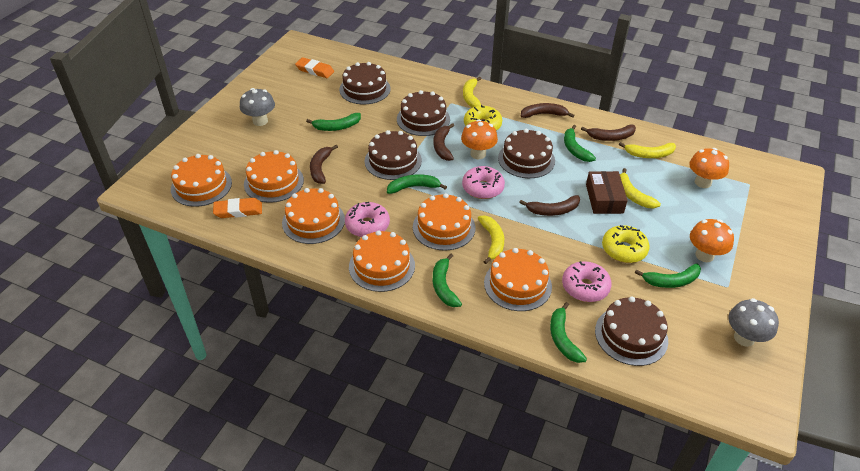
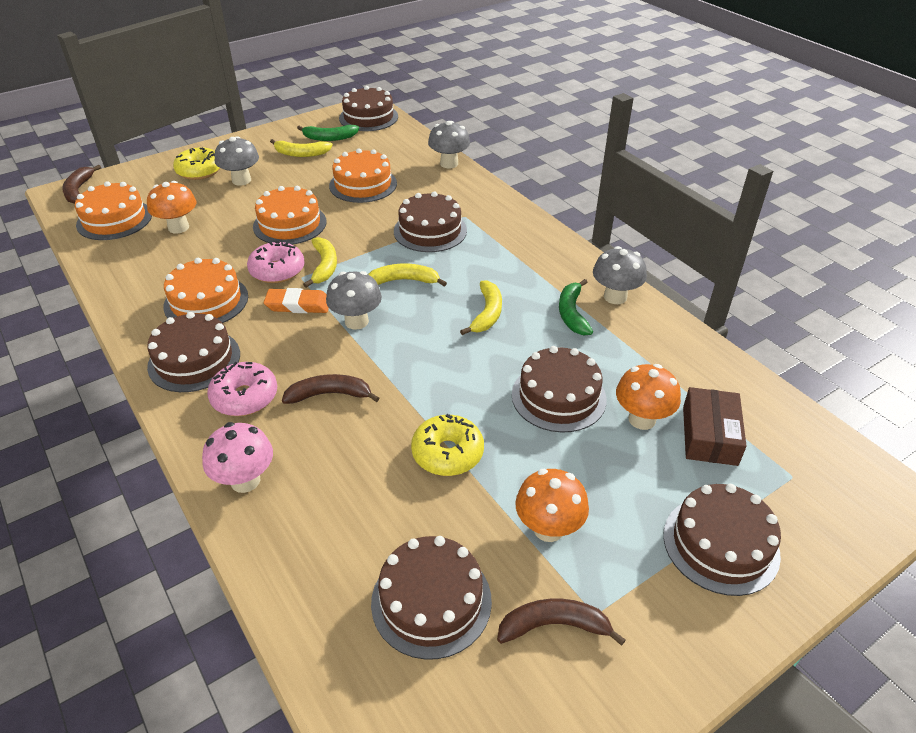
brown banana: [310,144,338,184] [434,123,454,161] [519,195,580,216] [521,103,575,118] [581,125,636,141] = 5 -> [62,165,101,203] [282,374,379,404] [497,599,626,646] = 3
brown cake: [339,62,391,104] [364,130,422,180] [397,90,450,136] [498,129,555,178] [595,296,668,366] = 5 -> [147,312,240,392] [339,86,398,131] [371,536,492,660] [394,191,467,252] [512,346,607,433] [663,484,781,596] = 6
green banana: [306,113,361,131] [387,174,447,194] [433,254,462,307] [550,302,587,363] [564,125,596,162] [635,263,701,288] = 6 -> [297,125,359,141] [559,279,593,335] = 2
grey mushroom: [240,88,275,126] [728,298,779,347] = 2 -> [214,136,259,186] [326,271,382,330] [428,121,470,168] [593,246,647,304] = 4
orange cake: [171,154,232,207] [244,150,304,203] [282,188,345,244] [349,230,415,292] [413,193,475,251] [484,248,552,311] = 6 -> [75,181,152,240] [163,258,248,323] [253,186,326,245] [329,148,397,203] = 4
orange eraser: [213,198,262,218] [295,57,334,78] = 2 -> [264,288,329,313] = 1
pink donut: [345,202,390,237] [462,166,505,199] [562,261,612,302] = 3 -> [207,362,277,416] [247,241,305,283] = 2
pink mushroom: none = 0 -> [202,422,273,493] = 1

